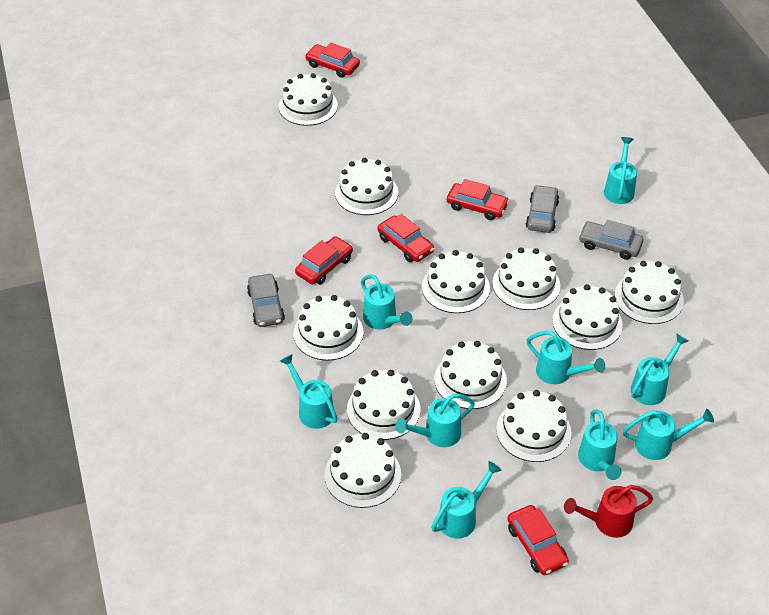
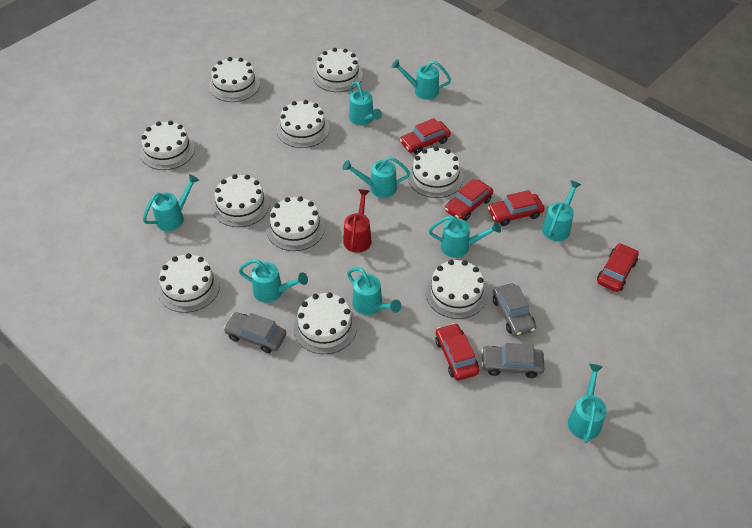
white cake: [279,73,338,126] [293,295,364,361] [324,433,401,508] [335,158,398,215] [347,370,421,440] [422,250,490,313] [434,341,507,409] [492,248,560,310] [496,390,571,462] [552,284,623,350] [615,261,684,324] = 11 -> [140,121,195,170] [158,253,220,313] [209,57,260,102] [212,174,270,227] [267,197,325,251] [277,100,330,148] [293,292,357,354] [313,48,363,92] [408,146,463,198] [425,260,488,319] = 10

